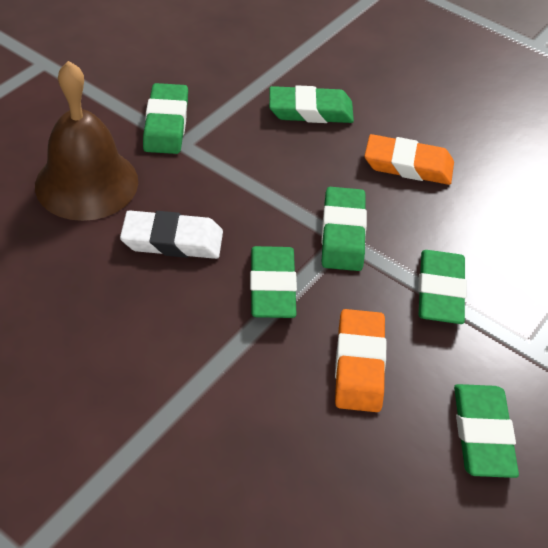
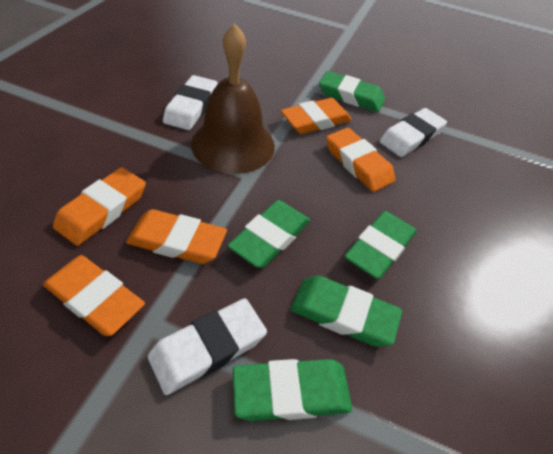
green eraser: [143,83,188,154] [250,246,297,318] [269,85,354,123] [321,187,367,271] [418,250,467,324] [454,384,519,478] = 6 -> [228,200,310,268] [233,359,352,421] [290,276,402,347] [319,71,385,112] [345,211,416,279] = 5
orange eraser: [335,309,386,412] [365,134,454,185] = 2 -> [43,255,145,336] [53,167,146,246] [126,209,227,264] [281,98,352,134] [326,128,395,192] = 5
white eraser: [120,210,223,259] = 1 -> [148,298,267,395] [163,75,218,130] [380,108,447,157] = 3

